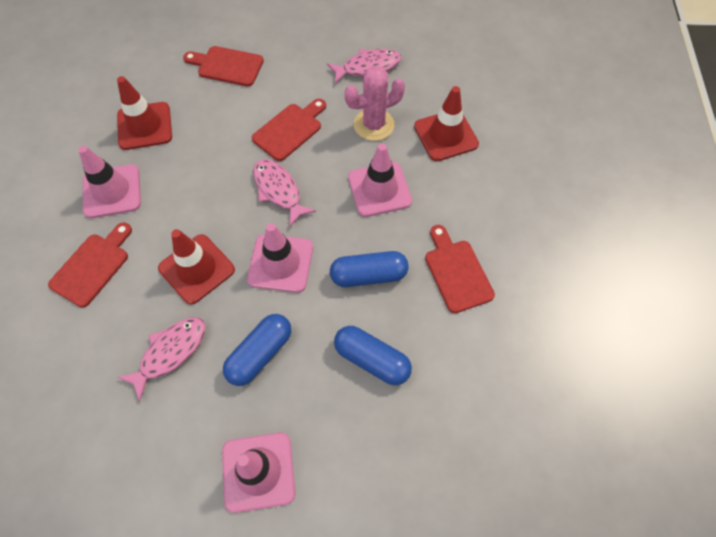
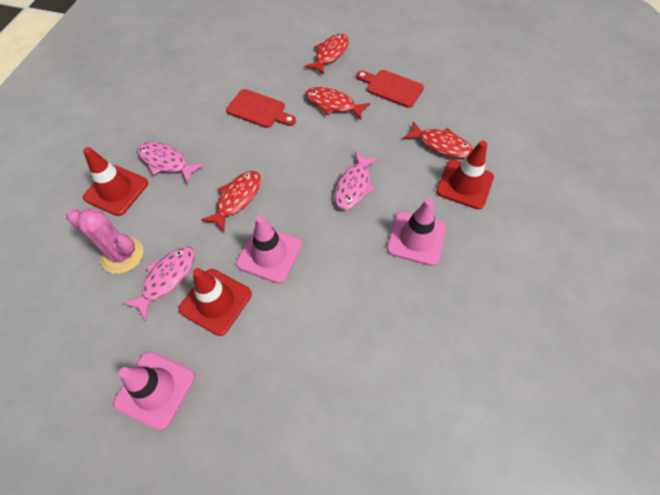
blue capsule: [223,314,291,386] [330,251,409,287] [334,326,412,385] = 3 -> none = 0
pink traffic cone: [78,146,141,218] [222,433,295,513] [247,223,313,293] [348,144,412,217] = 4 -> [113,351,195,430] [236,215,302,283] [387,198,446,266] = 3
red cutting board: [48,222,132,308] [183,46,264,87] [252,99,326,161] [425,225,495,313] = 4 -> [226,89,296,128] [356,70,424,108] = 2
red fish: none = 0 -> [201,171,261,232] [305,34,349,75] [305,87,370,120] [403,121,473,158] = 4

